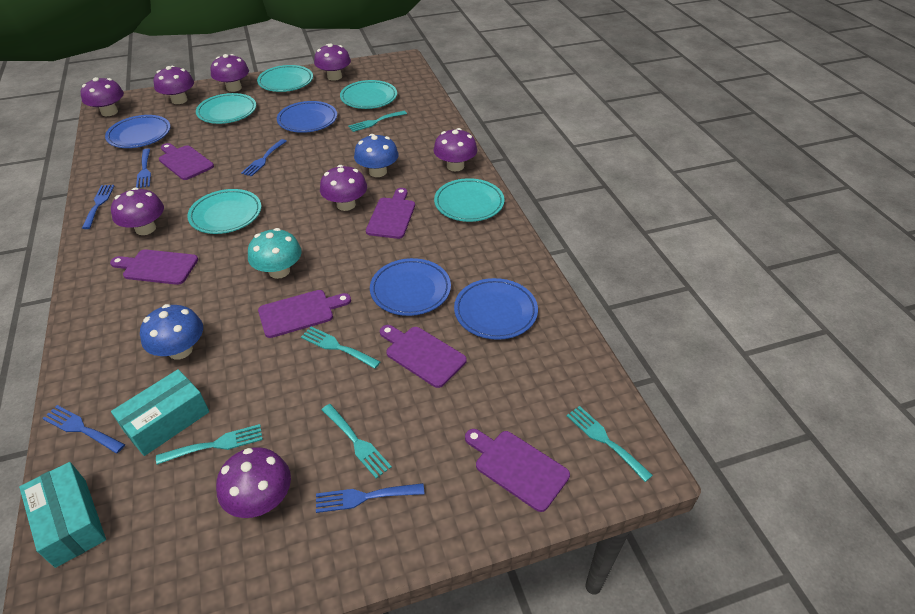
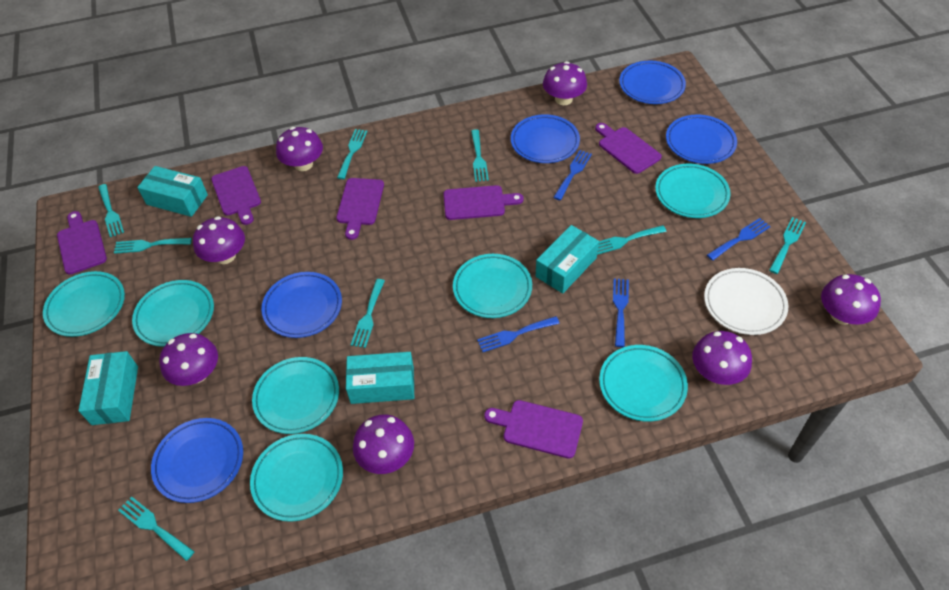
blue fork: [42,405,125,454] [82,185,114,229] [136,149,151,188] [241,139,287,177] [316,483,424,513] = 5 -> [477,316,560,352] [553,150,592,200] [613,278,629,347] [707,218,771,261] = 4
blue mushroom: [140,304,203,360] [354,134,399,177] = 2 -> none = 0
blue plate: [105,115,171,148] [277,101,337,133] [370,258,451,316] [454,278,538,340] = 4 -> [151,418,243,503] [261,272,342,338] [511,114,580,163] [619,61,686,104] [666,115,737,164] = 5
purple mushroom: [81,77,124,116] [111,188,164,235] [154,66,194,104] [210,54,249,92] [216,447,291,518] [314,43,351,81] [320,165,367,211] [433,128,477,171] = 8 -> [159,333,218,386] [193,216,245,264] [276,127,323,171] [353,415,414,474] [543,61,587,105] [692,331,752,385] [821,274,881,325] = 7
turquoise box: [19,462,106,568] [111,369,209,456] = 2 -> [79,351,138,425] [137,166,208,217] [346,352,414,404] [536,225,599,294] = 4
turquoise fork: [156,424,263,465] [301,326,380,369] [322,404,392,479] [348,111,407,132] [567,406,653,482] = 5 -> [98,184,124,237] [114,238,192,254] [118,496,195,561] [337,129,367,179] [351,279,385,348] [471,129,489,182] [597,225,667,255] [769,217,806,274] = 8
turquoise mushroom: [248,228,302,279] = 1 -> none = 0
turquoise plate: [187,189,261,234] [196,93,256,124] [257,65,313,92] [340,80,397,109] [434,178,504,222] = 5 -> [43,271,125,337] [132,280,214,347] [250,434,343,522] [252,357,339,434] [453,254,532,318] [599,345,688,422] [655,164,730,218] = 7
white plate: none = 0 -> [704,268,788,335] = 1

